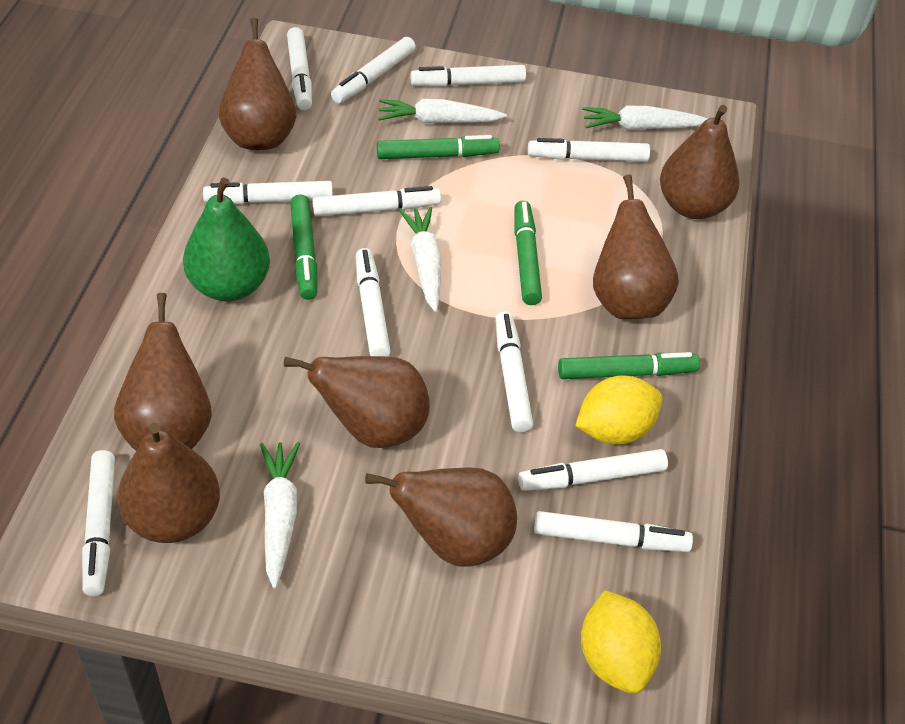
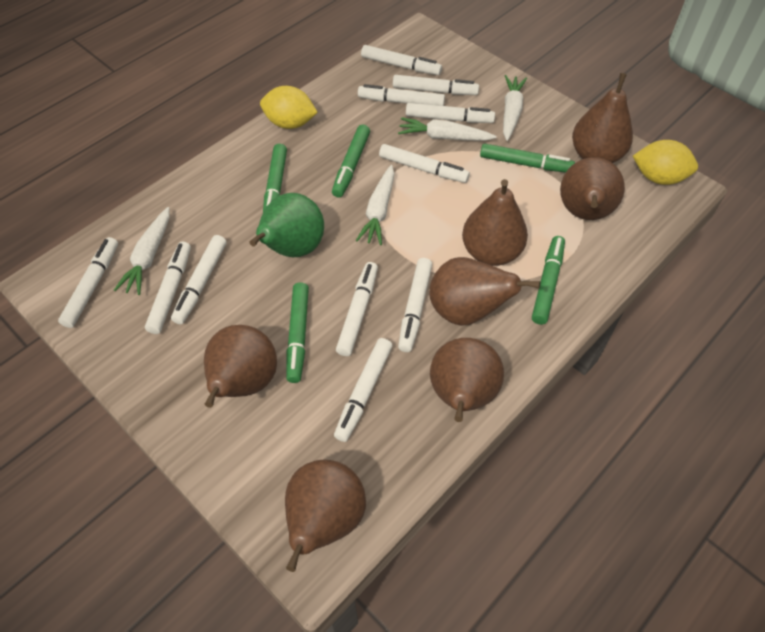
green marker: [290,194,317,300] [377,135,500,159] [514,201,542,305] [558,352,700,379] = 4 -> [263,144,287,212] [286,282,309,383] [332,125,370,198] [480,143,575,172] [532,236,565,325] = 5

